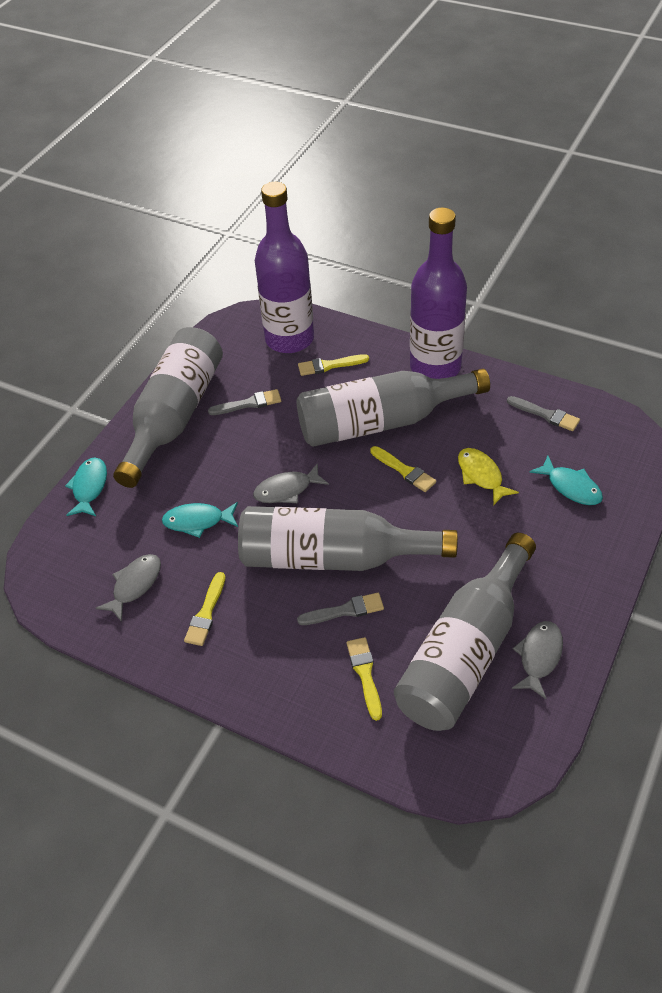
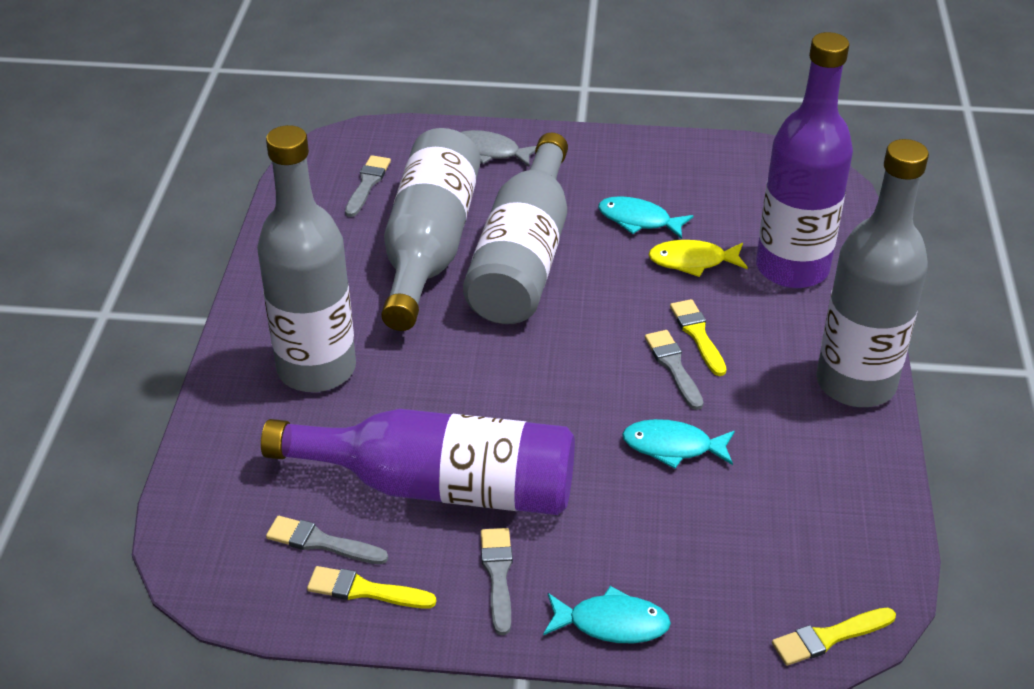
grey brush: [208,389,281,415] [297,593,384,625] [507,396,580,431] = 3 -> [266,516,388,564] [345,155,391,217] [481,528,513,635] [645,330,704,410] = 4
grey fish: [96,554,161,622] [253,463,329,503] [512,621,563,699] = 3 -> [460,130,536,167] = 1
yellow brush: [184,572,225,646] [298,354,369,376] [347,637,382,721] [370,446,436,492] = 4 -> [307,566,436,609] [670,299,727,376] [772,608,896,666] = 3

